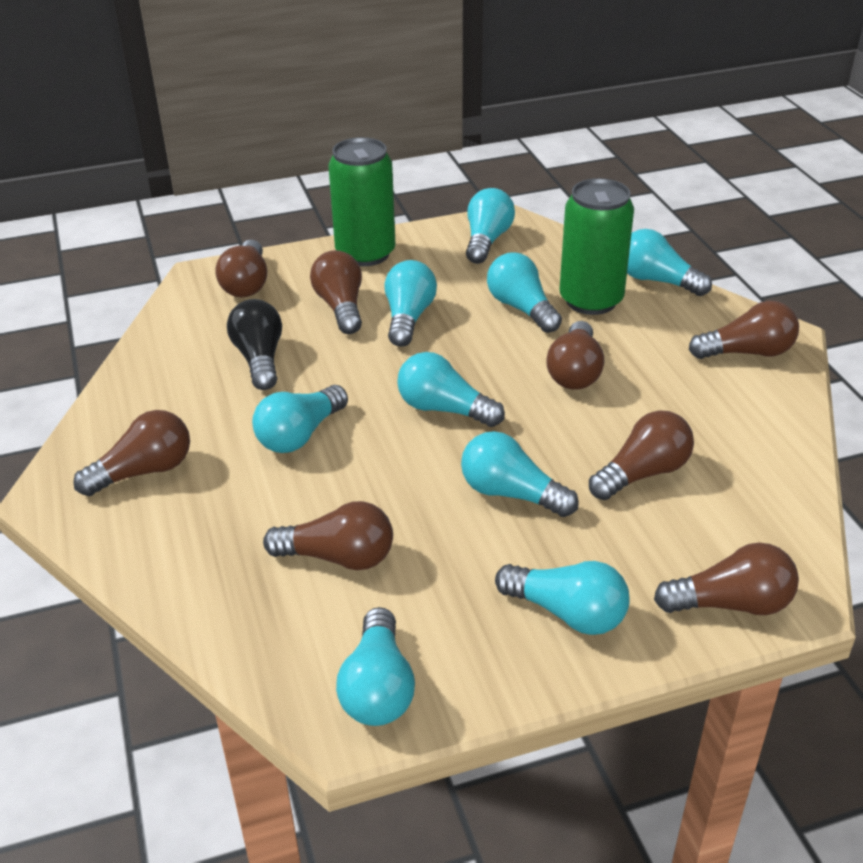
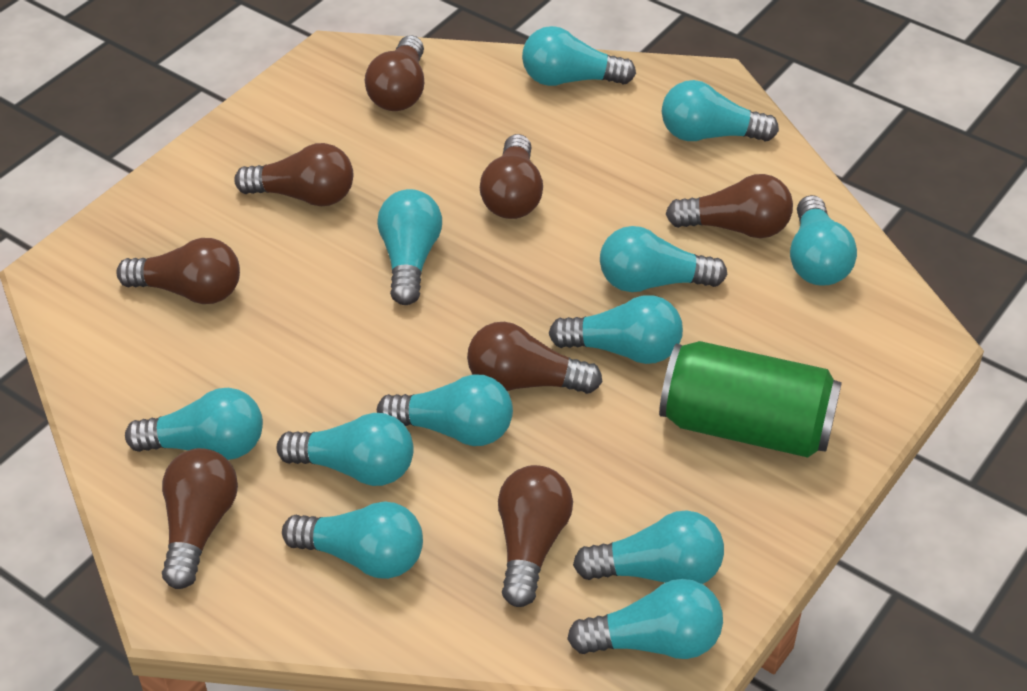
black light bulb: [227,299,282,390] = 1 -> none = 0
green can: [328,137,396,266] [559,178,634,315] = 2 -> [659,341,842,458] = 1
turquoise light bulb: [252,385,348,453] [336,607,415,726] [384,260,437,347] [397,352,505,427] [461,431,579,517] [466,188,515,264] [487,252,562,333] [495,561,630,635] [627,229,712,296] = 9 -> [125,388,263,460] [277,413,414,486] [282,501,423,579] [377,189,442,305] [377,374,513,446] [522,26,636,86] [549,295,683,364] [567,579,723,659] [573,510,724,584] [600,226,727,292] [662,80,779,142] [790,195,857,286] = 12

